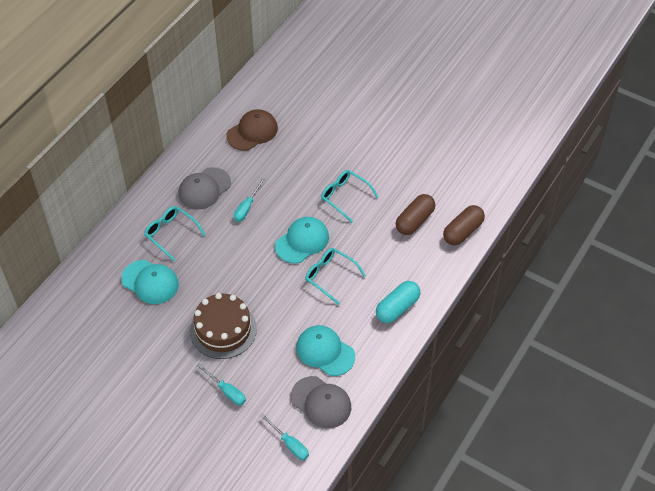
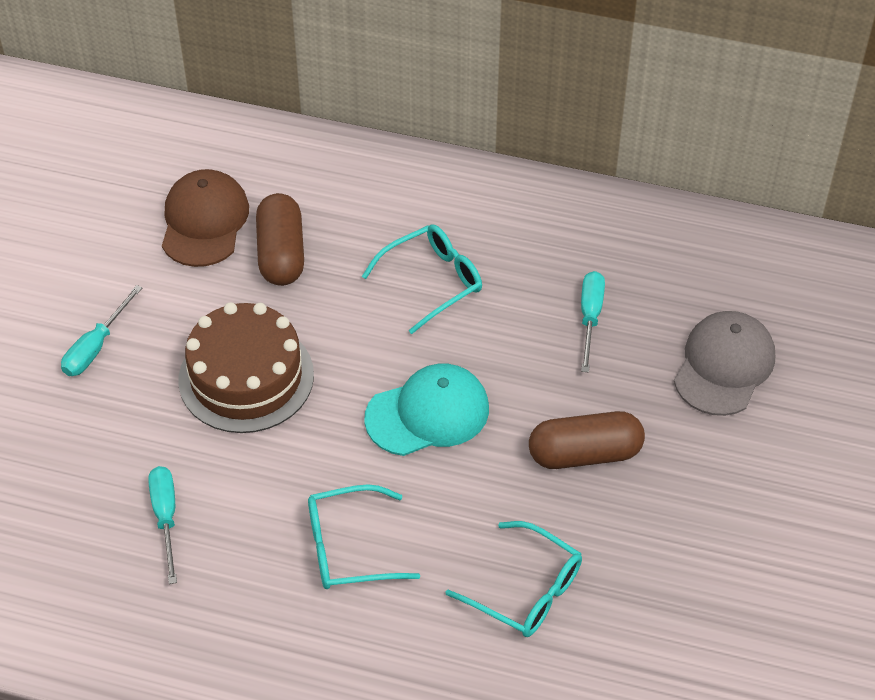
grey cap: [178,167,231,210] [291,376,351,428] = 2 -> [674,311,775,416] = 1
turquoise cap: [121,260,179,304] [275,217,329,264] [296,325,355,376] = 3 -> [364,364,489,456] = 1
turquoise capsule: [376,281,421,323] = 1 -> none = 0

